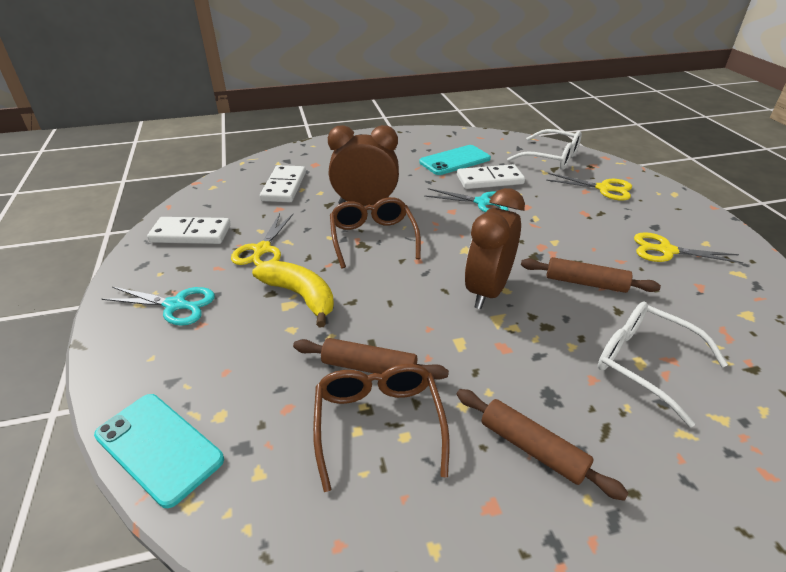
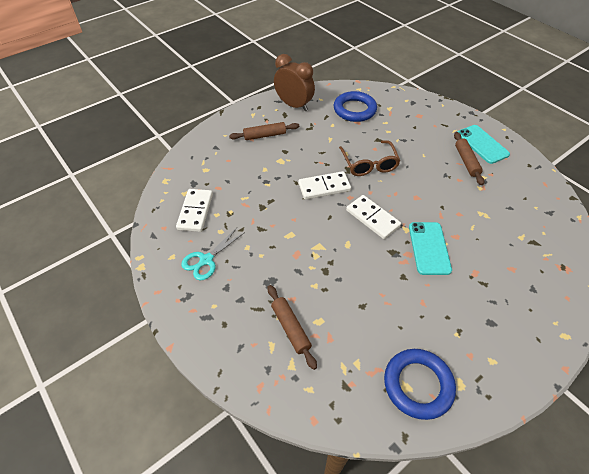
blue ring: none = 0 -> [334,91,377,122] [384,349,456,420] = 2
brown clock: [328,125,399,206] [465,188,525,309] = 2 -> [274,54,315,111] = 1
brown glasses: [313,364,450,492] [330,197,421,269] = 2 -> [339,140,400,176] = 1
turquoise scissors: [102,287,215,326] [424,188,509,213] = 2 -> [181,228,245,280] = 1
white glasses: [507,129,582,170] [598,301,728,427] = 2 -> none = 0
yellow banana: [252,260,334,327] = 1 -> none = 0
yellow scissors: [231,213,293,266] [546,173,632,200] [634,232,744,263] = 3 -> none = 0

